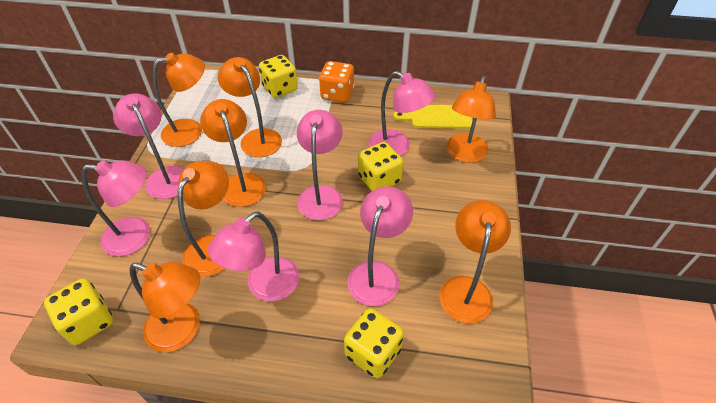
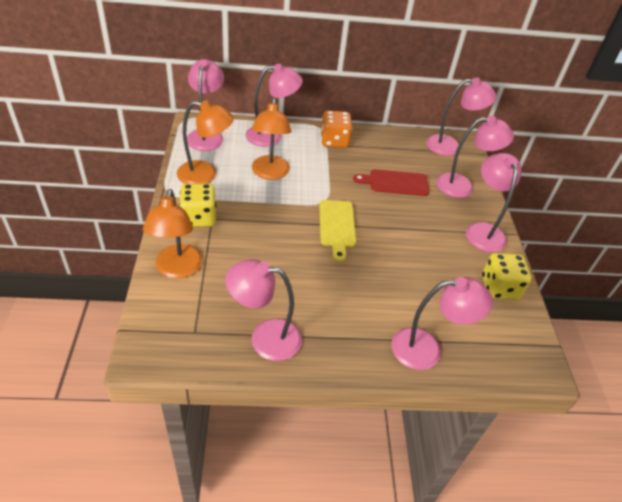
orange lamp: [129,262,200,352] [152,53,205,147] [178,161,229,277] [200,99,266,207] [218,57,282,157] [440,200,511,324] [447,76,496,163] = 7 -> [143,189,202,279] [177,100,234,184] [252,98,291,180] = 3
pink lamp: [81,160,151,256] [113,93,184,199] [208,212,300,301] [297,110,343,220] [348,186,413,306] [368,71,435,156] = 6 -> [187,59,224,151] [225,259,302,361] [246,64,303,147] [391,277,493,370] [426,78,497,156] [436,116,514,198] [466,153,521,252] = 7
red cutting board: none = 0 -> [353,169,429,196] = 1
yellow dice: [44,278,113,345] [259,55,298,98] [344,308,404,378] [358,142,403,191] = 4 -> [179,183,216,227] [482,253,532,299] = 2

